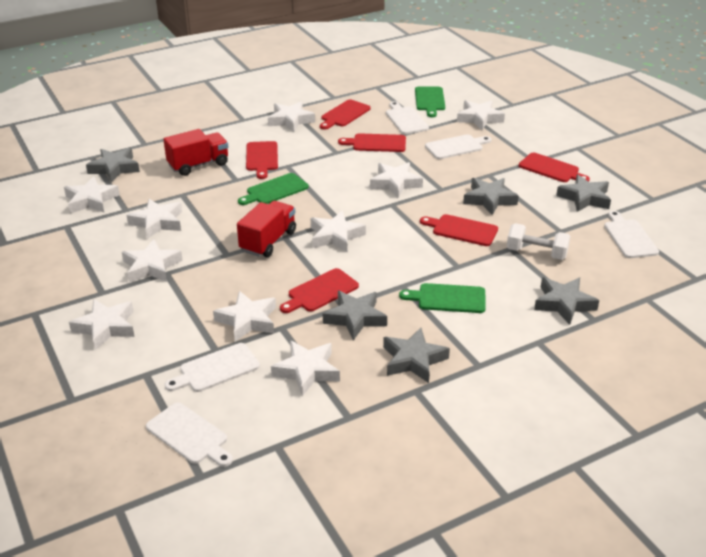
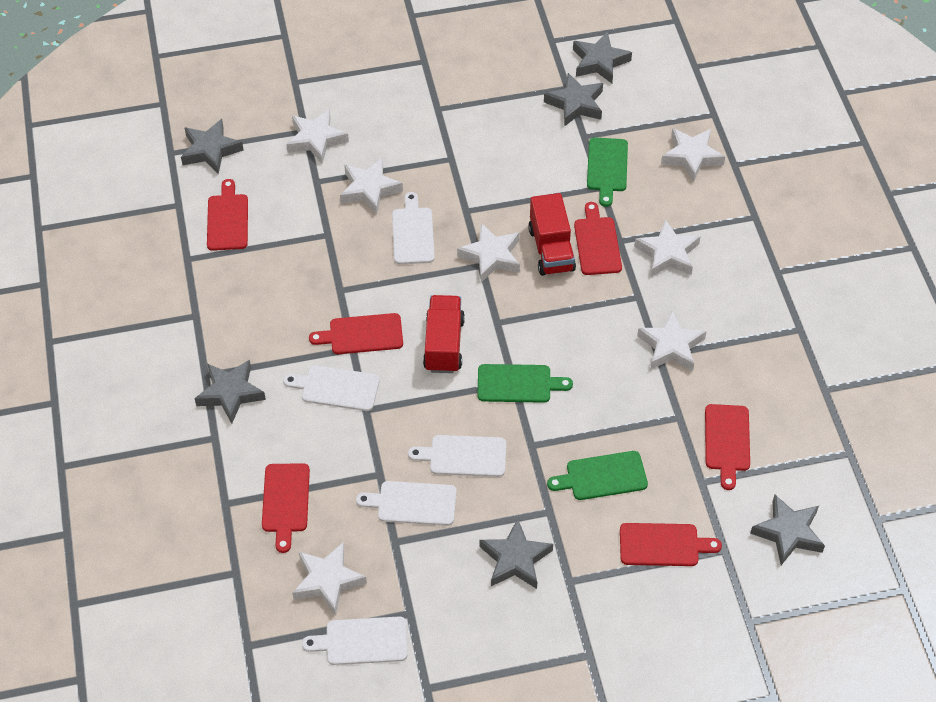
white dumbbell: [507,223,570,260] = 1 -> none = 0
white star: [64,176,120,214] [69,299,135,350] [122,239,183,283] [126,199,182,239] [213,291,276,342] [268,101,315,132] [271,340,340,396] [311,211,366,252] [370,162,423,198] [457,100,505,130] = 10 -> [286,109,349,164] [292,542,367,616] [340,158,403,215] [457,223,520,282] [634,219,701,277] [637,310,707,372] [661,128,725,182] = 7

